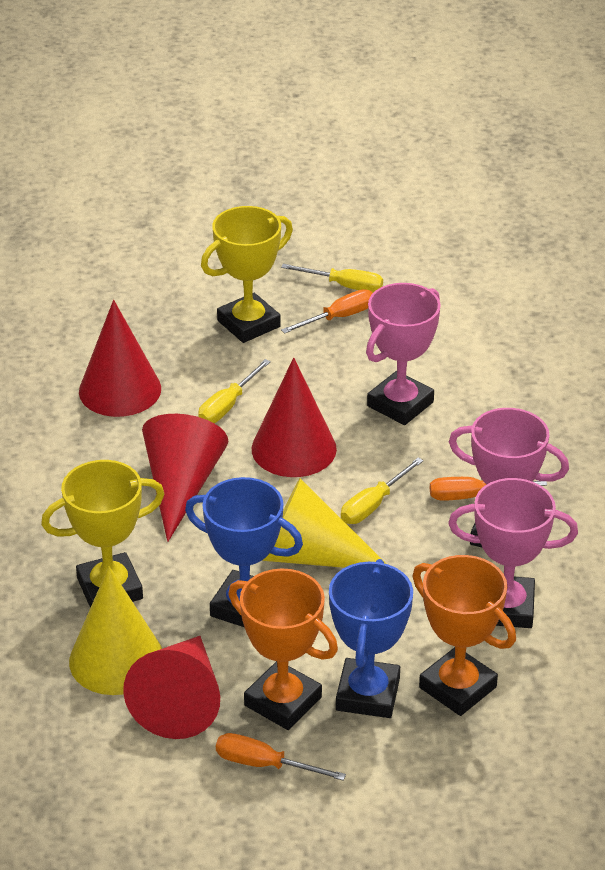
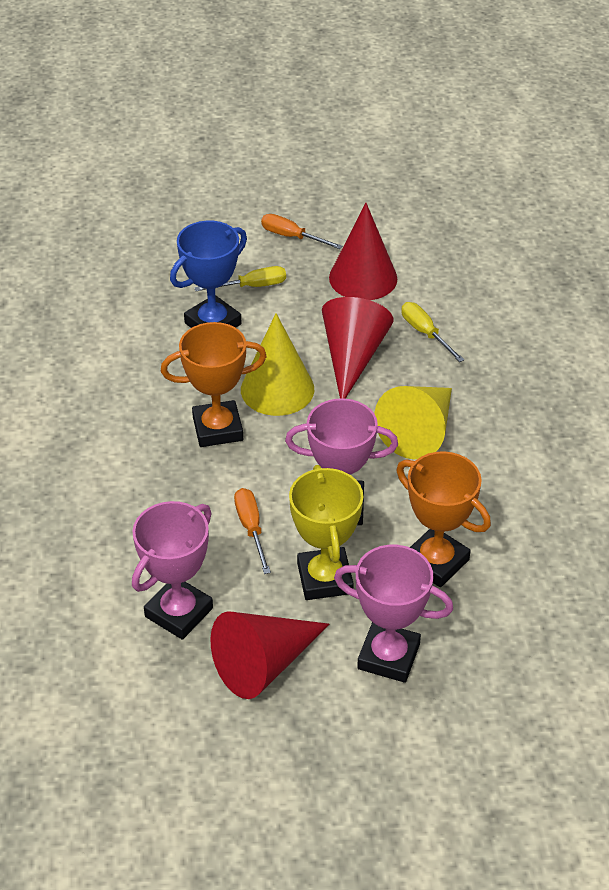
blue trophy: [185,477,303,627] [329,559,413,718] = 2 -> [170,221,247,328] = 1
orange screwdriver: [216,733,346,781] [281,289,373,334] [430,477,547,501] = 3 -> [234,488,271,574] [261,214,342,249] = 2
red cone: [79,300,161,417] [123,636,220,739] [142,414,228,542] [252,358,337,477] = 4 -> [210,611,330,699] [322,297,393,399] [329,203,397,300] = 3
yellow screwdriver: [198,359,271,423] [281,264,383,293] [341,458,423,524] = 3 -> [194,266,286,291] [402,302,464,362] = 2
yellow trophy: [41,460,165,608] [201,206,293,343] = 2 -> [289,465,363,600] = 1

